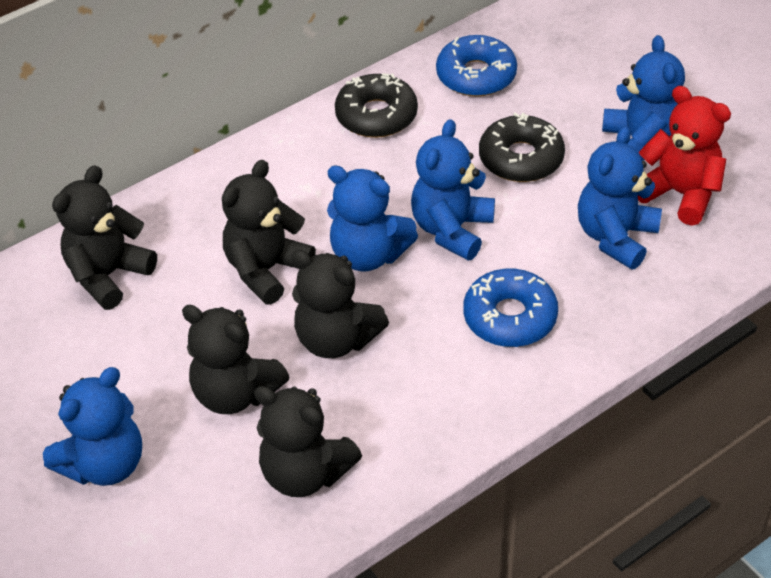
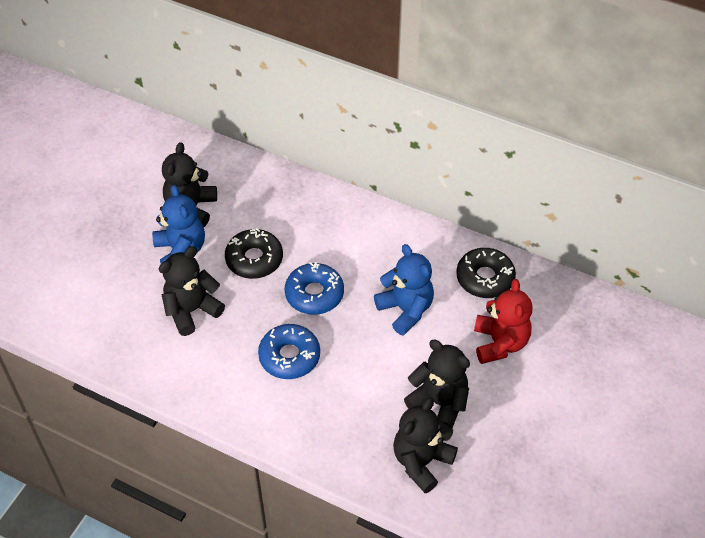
black teddy bear: [52,165,157,310] [182,305,290,414] [222,160,316,304] [254,386,362,497] [291,250,389,358] = 5 -> [159,246,225,336] [162,142,217,227] [393,398,458,493] [404,340,470,428] = 4
blue teddy bear: [43,367,142,486] [327,165,418,271] [411,119,495,261] [578,126,662,269] [602,35,685,161] = 5 -> [152,185,205,263] [374,244,434,336] = 2

